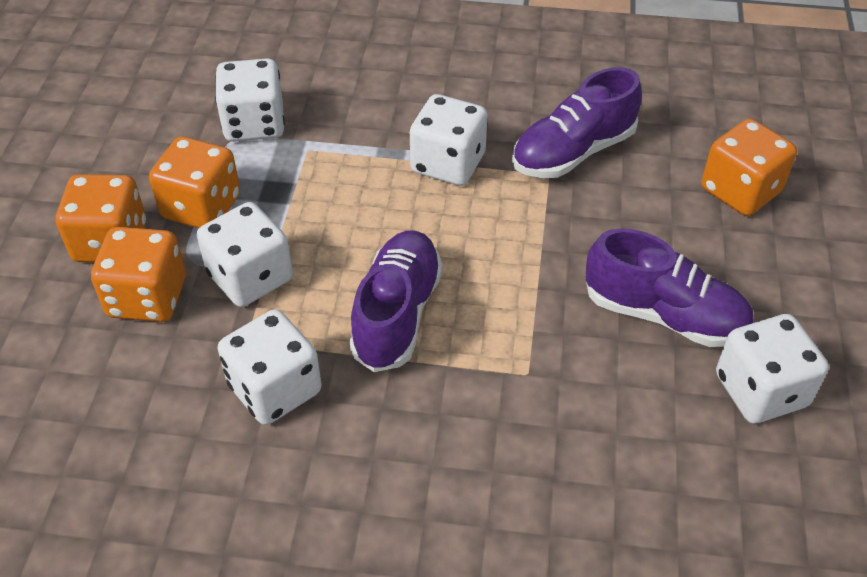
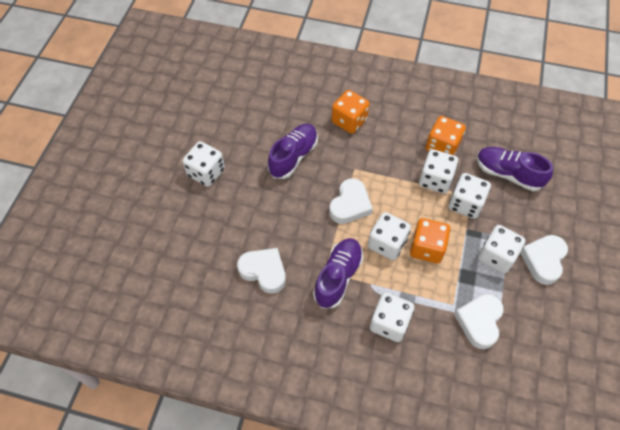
orange dice: [56,174,146,262] [91,227,186,322] [149,136,240,228] [701,119,797,216] = 4 -> [332,90,370,134] [410,218,450,263] [426,116,466,156] = 3
white dice: [197,202,293,307] [215,58,285,142] [217,309,322,425] [410,94,488,186] [716,314,829,424] = 5 -> [183,141,225,187] [368,212,411,260] [370,292,414,342] [419,149,458,194] [449,173,491,219] [478,225,526,274] = 6
white heart: none = 0 -> [237,248,286,294] [329,178,373,224] [454,294,504,349] [520,235,568,285] = 4

